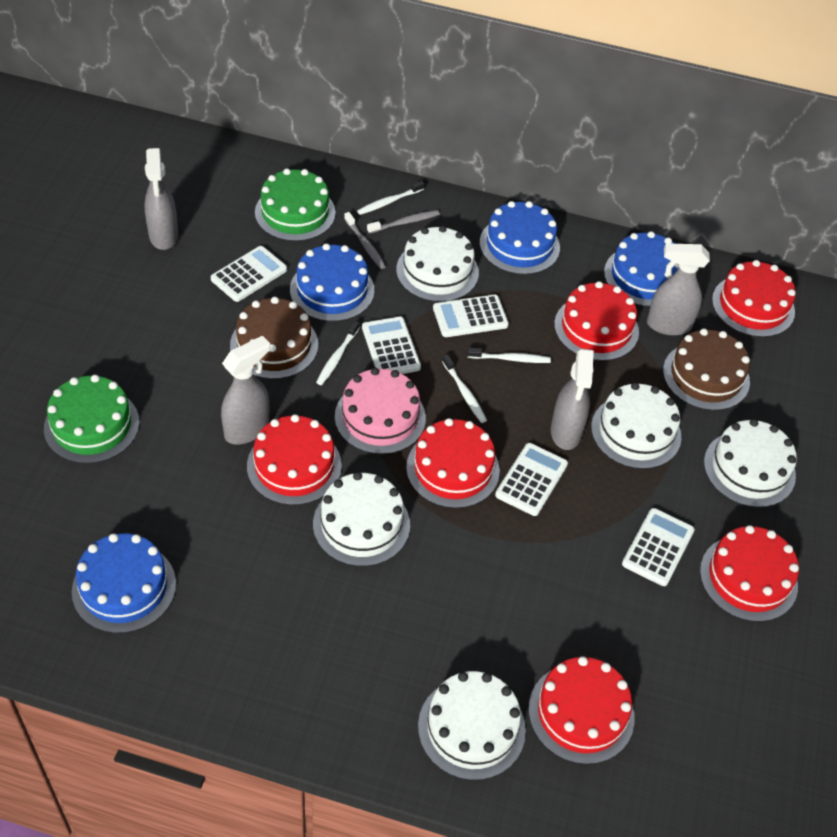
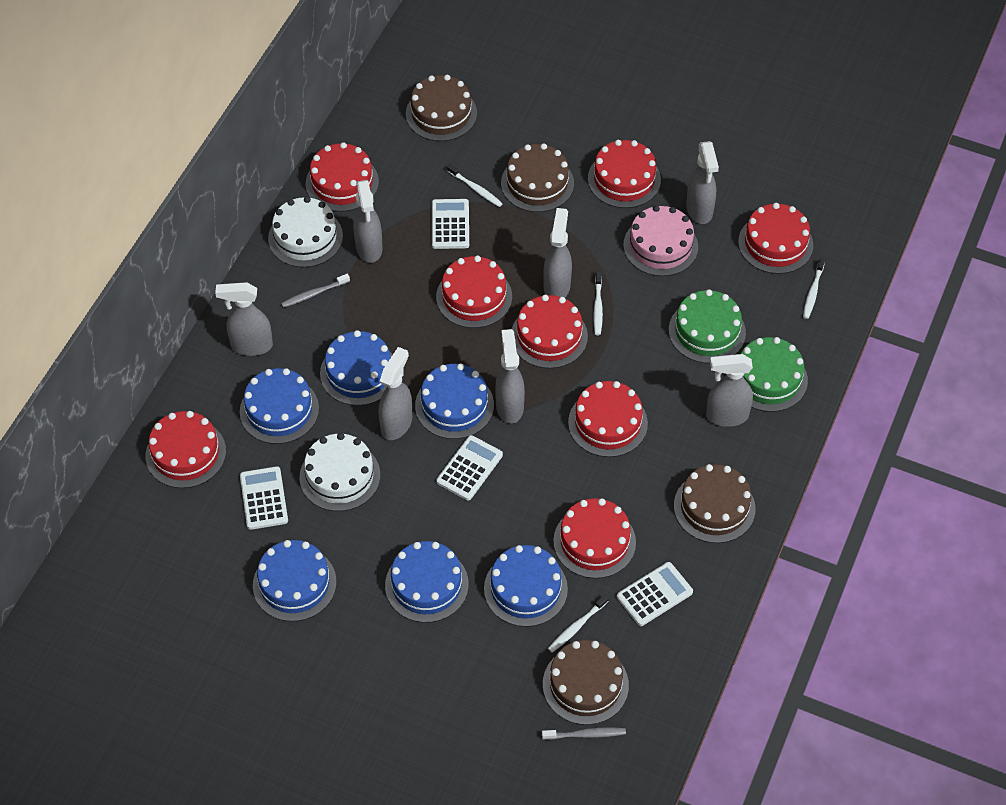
blue cake: [72,533,176,633] [290,243,374,322] [480,201,560,275] [604,231,679,307] = 4 -> [240,368,319,444] [253,540,336,621] [320,330,392,406] [385,541,469,623] [415,363,494,439] [484,545,568,627] = 6
brown cake: [230,297,318,379] [663,328,750,411] = 2 -> [406,75,477,141] [501,143,574,212] [543,640,629,725] [674,464,756,543] = 4
grey spray bottle: [144,148,178,250] [221,336,270,445] [551,348,594,450] [647,243,710,336] = 4 -> [215,282,273,356] [353,180,383,263] [378,347,412,440] [495,329,525,424] [543,208,572,298] [686,141,719,224] [706,354,753,427] = 7
red cake: [247,414,342,505] [406,418,500,508] [529,656,635,764] [554,281,639,361] [700,525,799,622] [712,260,796,337] = 6 -> [146,411,226,488] [306,142,379,212] [436,255,512,328] [512,295,588,368] [553,498,636,578] [568,381,648,457] [588,140,661,208] [738,203,813,274] = 8
white cake: [313,472,410,567] [396,226,479,302] [418,671,526,780] [591,382,681,469] [704,419,797,507] = 5 -> [268,196,343,267] [300,433,380,511] = 2
white calculator: [211,246,287,302] [362,316,421,374] [433,295,509,337] [495,443,568,516] [622,508,695,586] = 5 -> [240,466,288,530] [432,199,469,249] [436,435,503,500] [617,562,693,626] = 4

